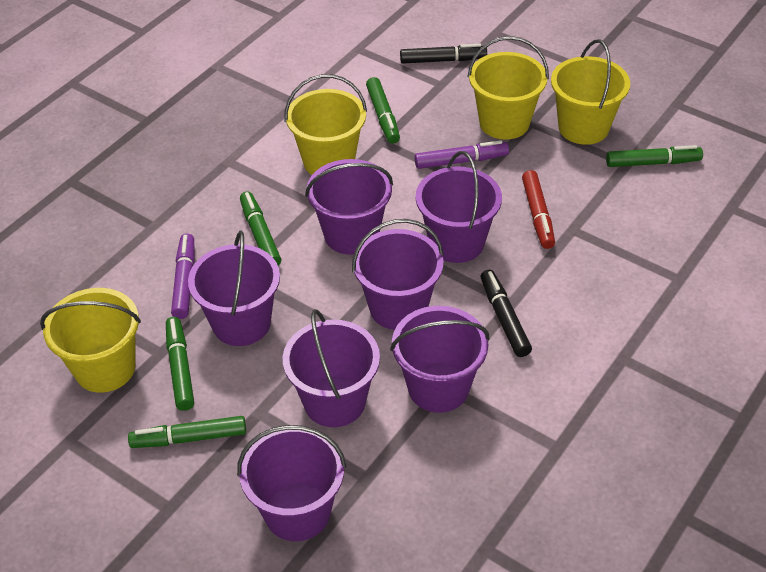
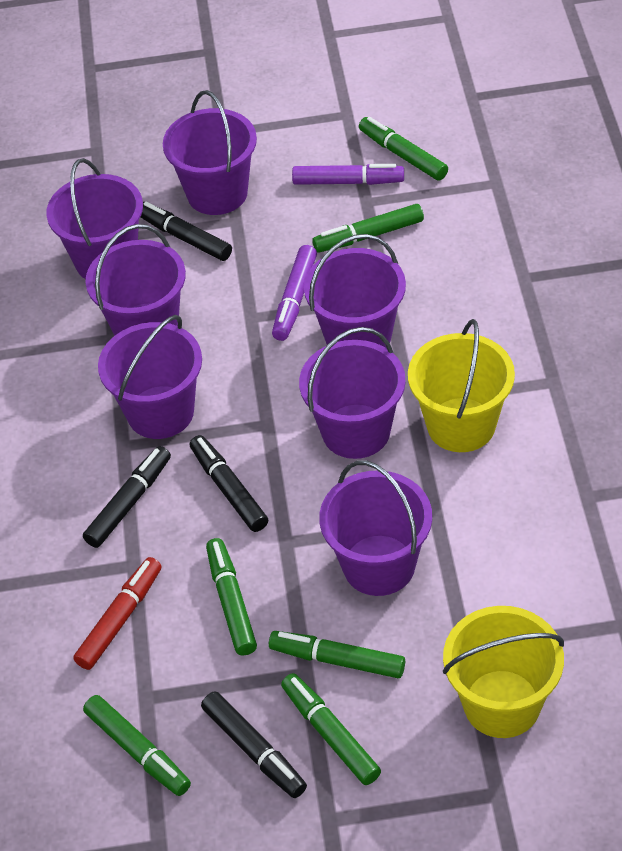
black marker: [400,44,487,64] [480,270,532,357] = 2 -> [83,446,171,548] [141,202,232,261] [190,435,268,532] [201,691,307,798] = 4
green marker: [128,416,246,448] [166,317,194,411] [240,191,281,265] [366,77,400,144] [606,145,703,167] = 5 -> [83,695,191,796] [206,538,257,656] [269,631,405,678] [281,673,381,785] [312,204,424,253] [359,117,448,181] = 6
yellow bucket: [40,288,141,393] [284,74,367,175] [467,36,549,140] [551,39,630,145] = 4 -> [408,319,515,452] [443,606,564,738] = 2

